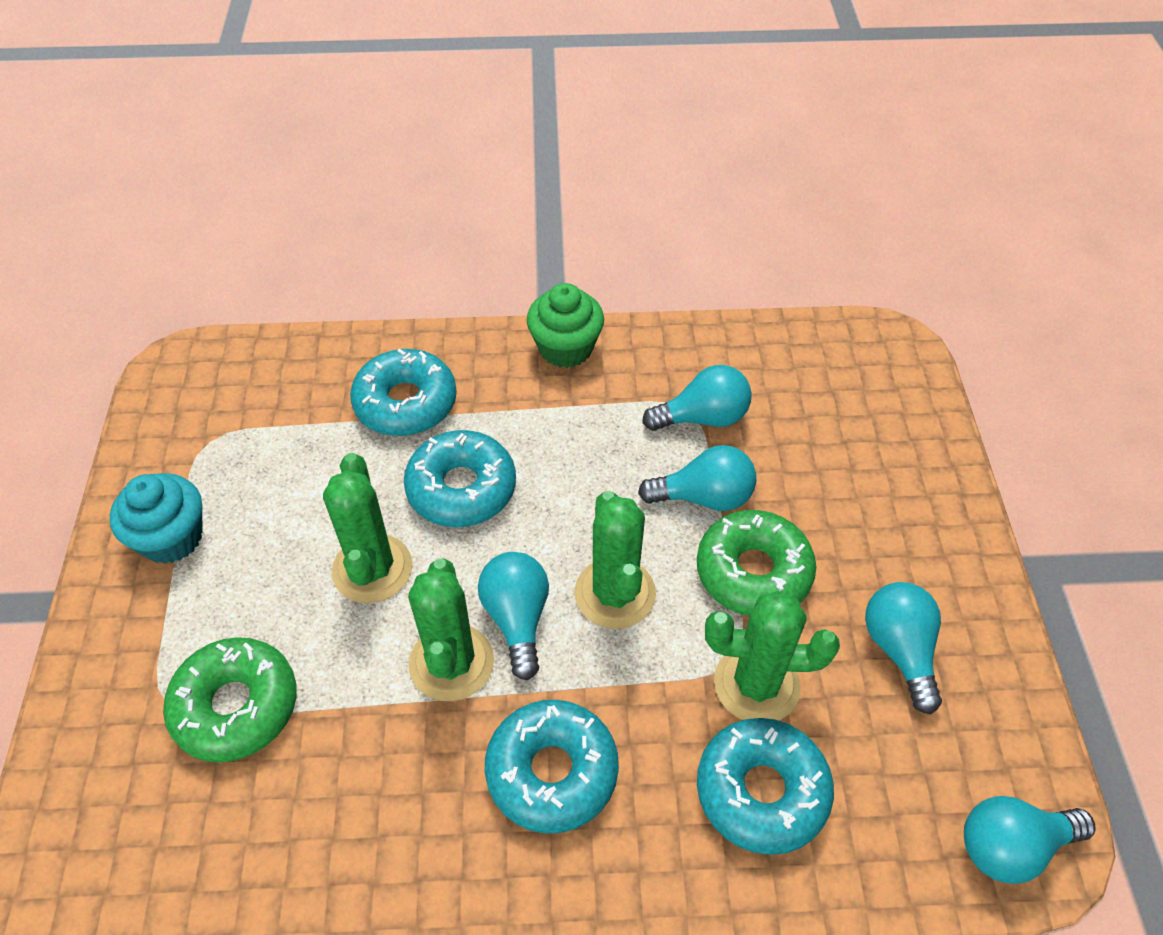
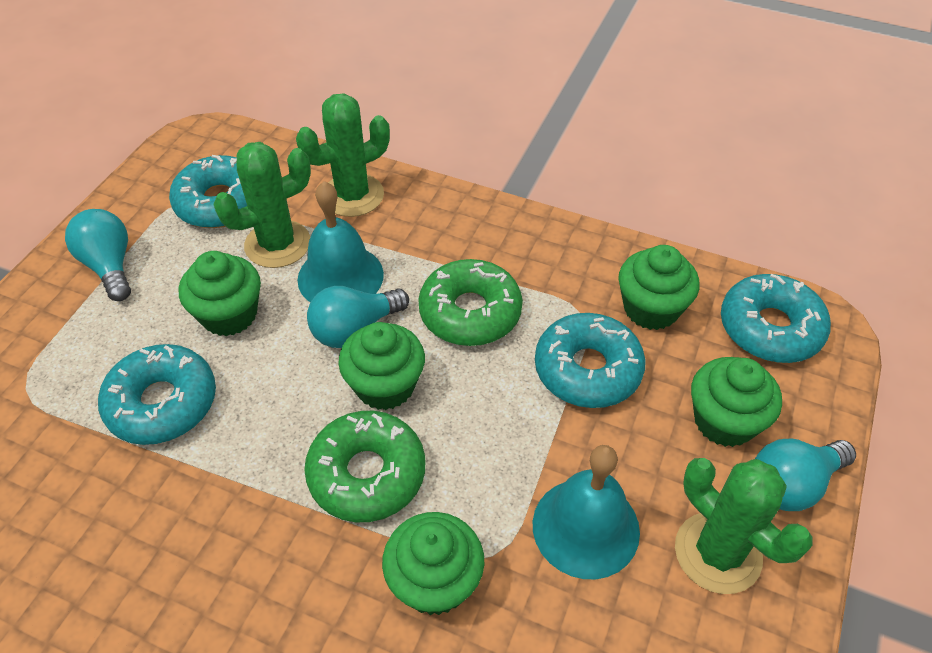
green cactus: [323,453,413,603] [408,559,494,701] [575,491,656,629] [705,591,840,721] = 4 -> [213,142,311,268] [296,93,390,217] [675,458,812,594] = 3
green cupcake: [527,283,604,368] = 1 -> [179,251,261,336] [338,322,425,410] [382,512,485,615] [618,245,699,330] [691,357,782,447] = 5
turquoise bell: none = 0 -> [298,181,384,302] [533,445,640,579] = 2
turquoise cupcake: [110,473,203,564] = 1 -> none = 0
turquoise light bulb: [478,552,549,680] [638,445,756,511] [642,365,752,431] [865,582,942,714] [964,796,1096,884] = 5 -> [65,209,131,301] [307,286,409,348] [755,439,856,511] = 3

